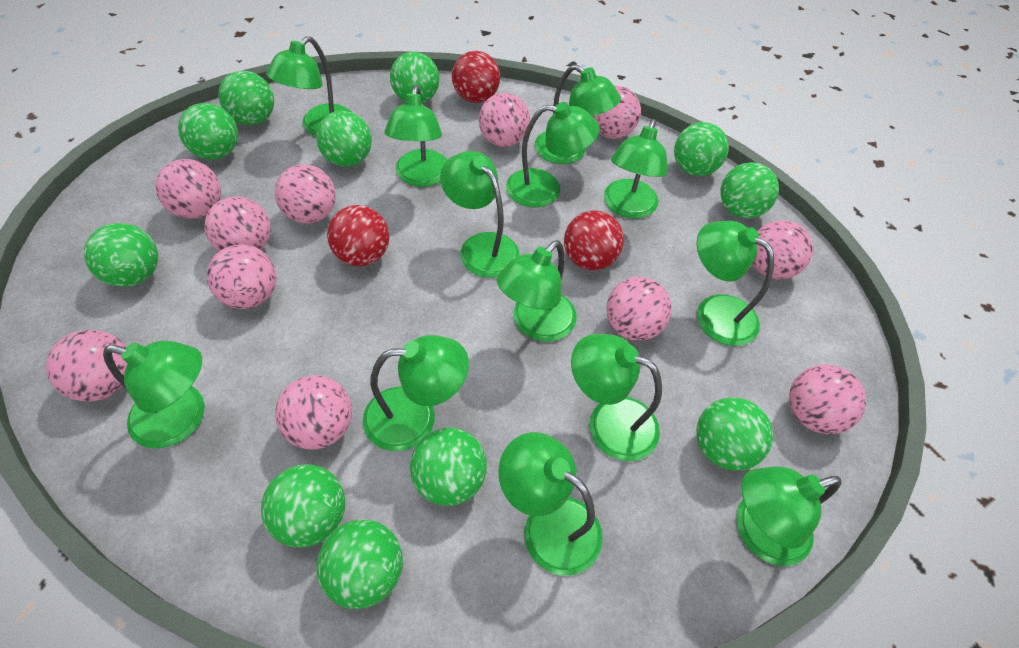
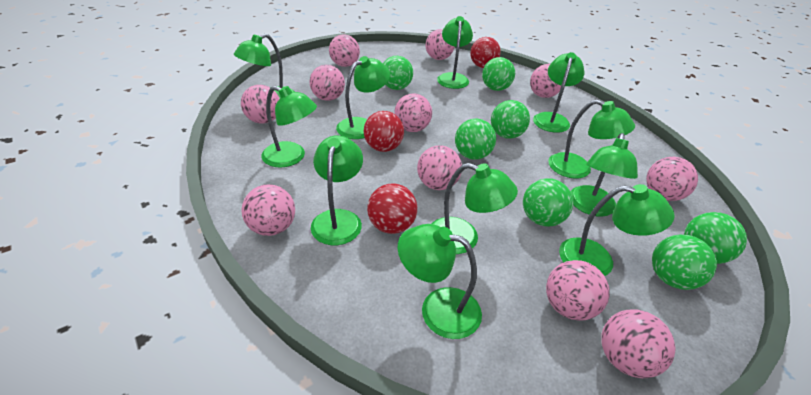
green ball: [84,223,158,287] [178,103,238,159] [218,71,274,125] [261,464,345,548] [316,111,372,167] [316,519,403,609] [390,52,439,103] [410,428,487,506] [674,122,729,176] [696,397,773,471] [720,162,779,219] = 11 -> [383,56,413,90] [455,119,496,160] [482,57,515,91] [491,100,530,139] [523,178,574,227] [652,235,717,290] [684,212,747,264] = 7
green lamp: [103,341,205,448] [266,36,352,136] [363,335,469,451] [384,85,447,187] [440,151,520,278] [497,240,576,342] [498,432,603,576] [506,102,600,207] [535,65,621,164] [571,334,662,461] [604,119,668,218] [697,221,774,346] [736,467,842,566] = 13 -> [234,34,295,98] [262,86,317,167] [311,135,363,245] [336,56,390,139] [398,224,482,339] [431,163,518,254] [437,16,473,89] [533,52,585,133] [548,100,635,179] [559,184,675,276] [571,133,638,217] = 11

